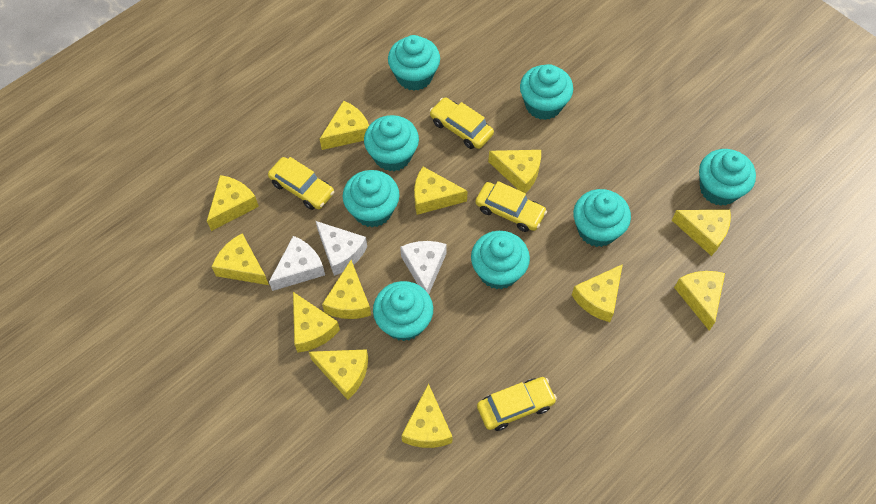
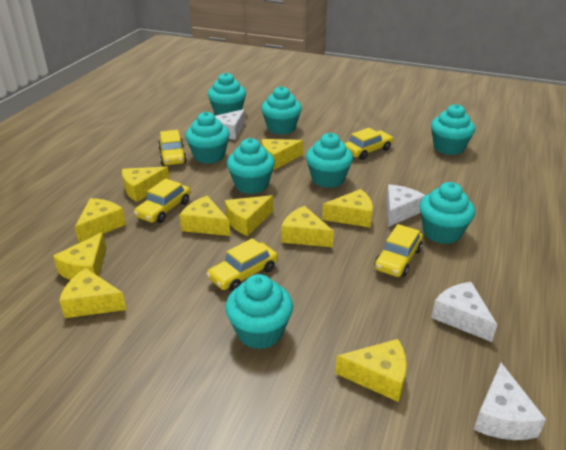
white cheese: [269,236,325,291] [316,221,367,276] [400,241,447,294] = 3 -> [215,109,245,140] [386,184,426,227] [431,282,497,342] [474,363,546,440] = 4
yellow car: [268,157,334,210] [430,97,494,149] [475,181,547,232] [477,377,557,431] = 4 -> [134,179,191,223] [158,130,187,166] [207,238,278,291] [345,128,393,160] [375,224,423,277] = 5
yellow cheese: [207,175,259,231] [212,233,269,285] [293,292,340,353] [309,349,368,400] [320,101,369,150] [322,260,371,319] [401,383,453,448] [414,167,468,215] [488,150,541,193] [572,264,623,322] [672,210,731,256] [674,271,725,331] = 12 -> [53,232,107,280] [59,268,126,318] [75,198,126,243] [122,167,170,202] [180,196,230,236] [225,195,273,236] [262,139,303,170] [281,206,334,248] [322,189,373,228] [335,339,407,402] = 10

